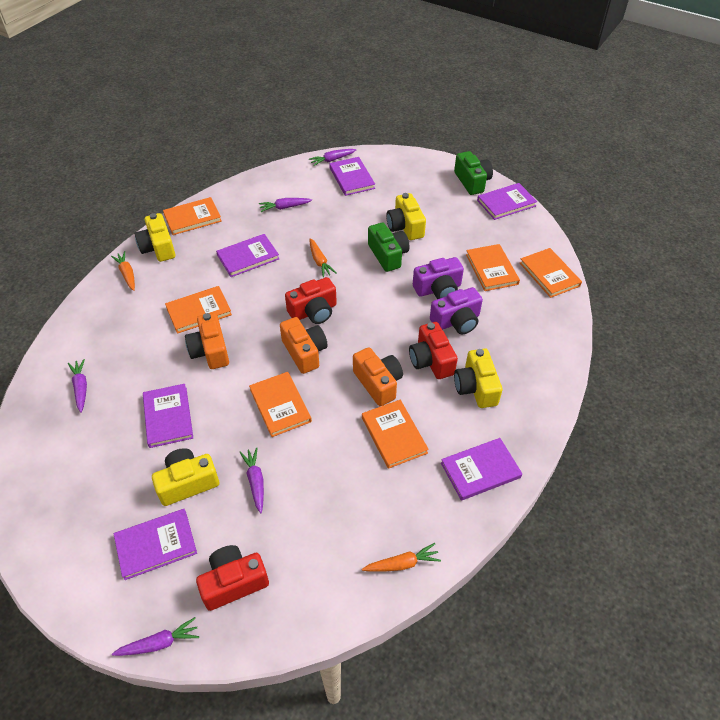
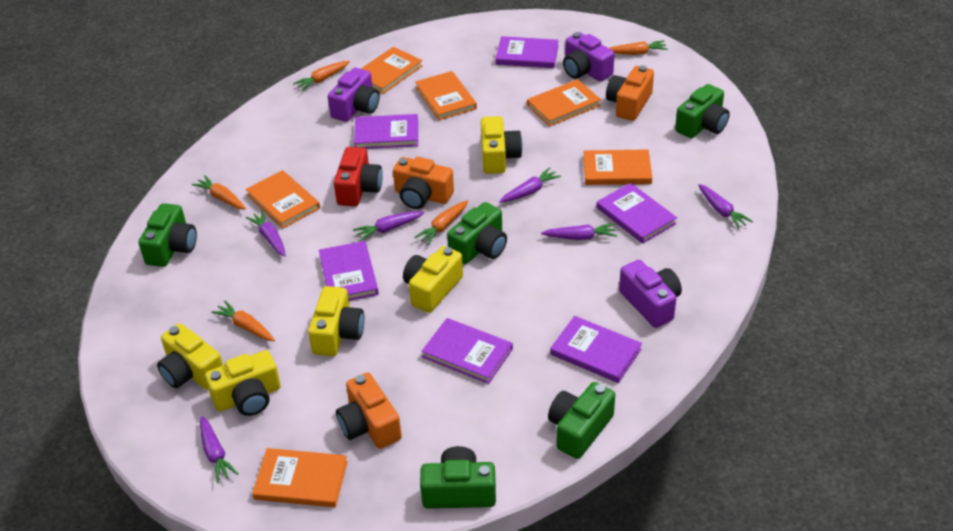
green camera: [368,223,409,272] [454,151,493,195] = 2 -> [138,203,197,267] [420,446,496,509] [447,202,507,264] [548,382,615,459] [675,84,730,138] = 5
orange carrot: [111,251,135,291] [310,238,336,277] [362,543,441,572] = 3 -> [192,175,246,210] [211,300,275,341] [293,61,350,91] [415,200,468,245] [609,40,668,55] = 5
purple camera: [413,257,464,299] [430,287,483,334] = 2 -> [328,68,379,122] [563,32,615,82] [619,260,682,328] = 3
purple carrot: [68,359,87,413] [112,617,199,656] [239,448,264,513] [259,198,312,212] [309,149,356,166] = 5 -> [200,416,238,483] [246,210,286,257] [353,211,425,241] [499,167,561,203] [541,223,617,240] [698,184,753,229] = 6
red camera: [196,545,269,611] [285,277,337,324] [409,322,458,379] = 3 -> [334,147,383,206] = 1
yellow camera: [135,213,175,262] [152,448,219,506] [386,193,426,240] [454,348,502,408] = 4 -> [157,323,223,390] [205,350,281,416] [308,286,364,356] [403,246,463,313] [481,116,523,174] = 5

